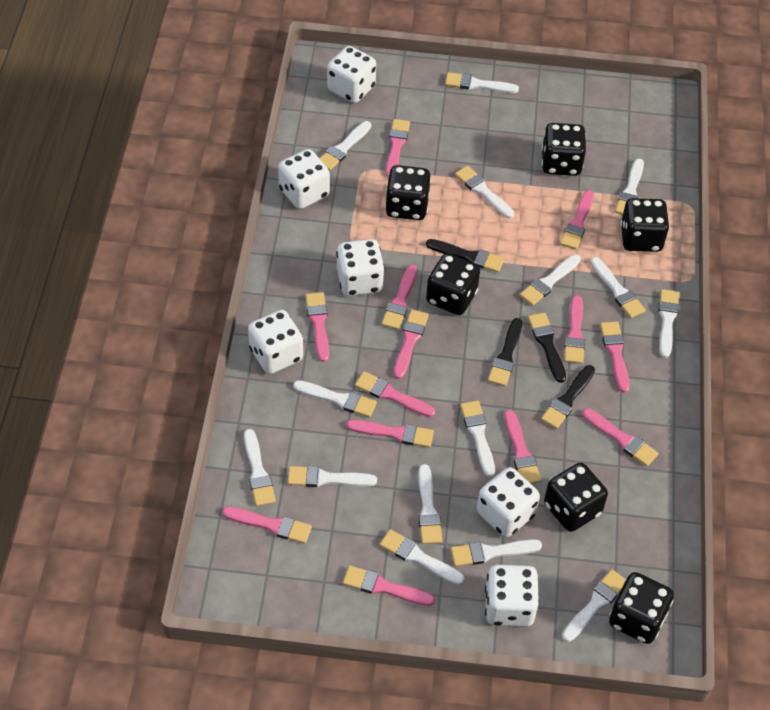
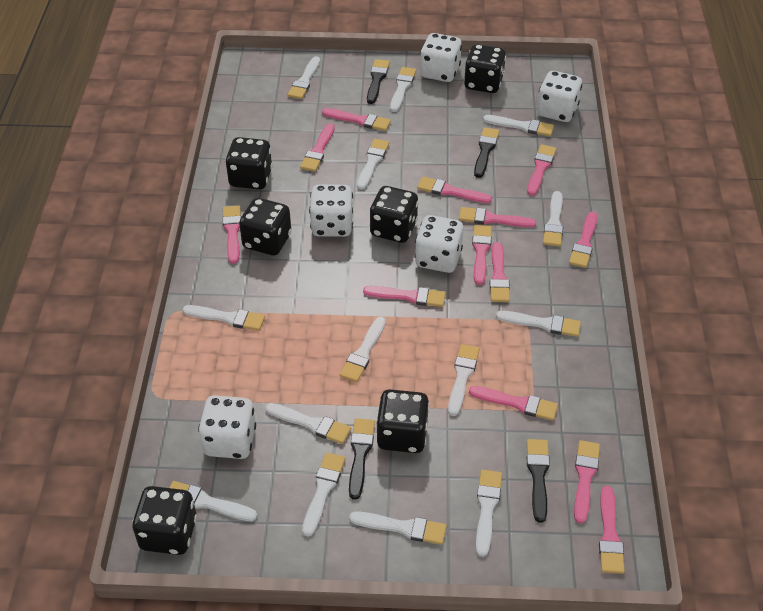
white brush: [244,429,276,506] [288,466,377,487] [293,380,377,417] [319,121,371,171] [380,529,464,585] [418,464,442,544] [445,72,519,93] [451,539,542,566] [455,165,514,219] [460,401,495,477] [520,254,581,306] [562,569,625,642] [590,257,646,318] [615,158,644,215] [658,289,679,358] = 15 -> [169,481,257,521] [183,305,265,331] [265,403,351,444] [288,56,320,99] [302,452,345,537] [340,317,386,382] [349,511,447,545] [357,139,389,190] [390,67,416,112] [448,344,480,416] [476,470,502,557] [483,115,554,136] [496,311,581,337] [543,191,563,247] = 14
white dice: [248,310,303,374] [278,149,330,209] [327,46,376,103] [336,239,385,296] [477,467,540,537] [485,565,539,627] = 6 -> [198,395,256,459] [309,184,353,237] [415,215,464,273] [420,33,462,82] [537,71,582,122] = 5

